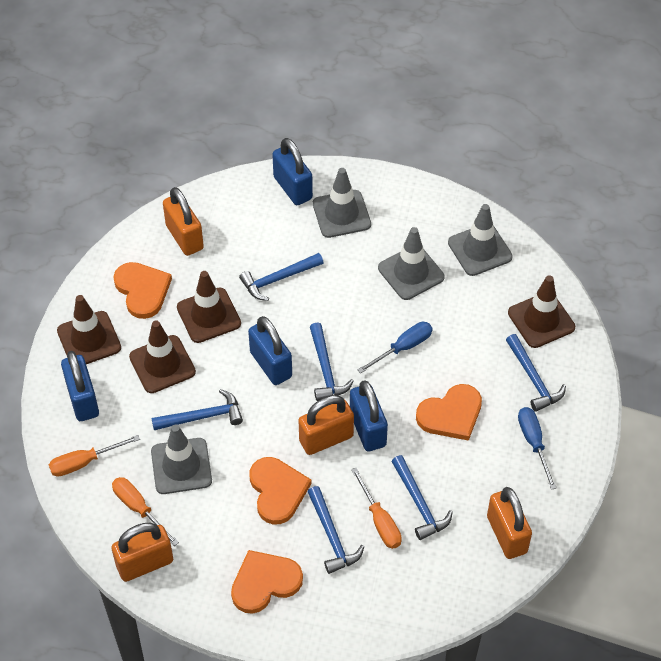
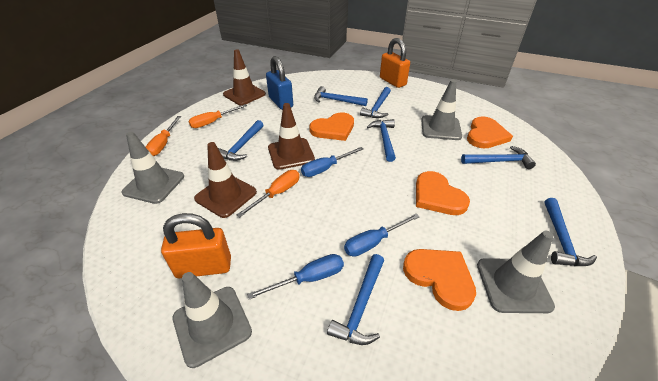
blue hammer: [151,389,243,430] [239,253,324,301] [308,486,364,574] [310,322,354,401] [391,455,453,540] [506,334,566,412] = 6 -> [218,120,263,161] [314,86,368,106] [327,254,384,345] [360,87,391,118] [367,119,396,162] [461,146,536,169] [545,198,597,266] = 7
blue padlock: [61,351,99,421] [248,316,292,385] [272,138,313,205] [350,380,388,451] = 4 -> [266,56,293,110] = 1
blue screwdriver: [357,322,433,373] [518,407,556,490] = 2 -> [247,254,344,299] [301,147,363,177] [344,214,419,257] = 3
brown traffic cone: [57,295,121,364] [129,321,196,393] [177,271,241,343] [508,275,575,348] = 4 -> [194,142,257,218] [223,49,266,105] [268,103,315,170] = 3
orange padlock: [112,523,173,582] [163,187,204,256] [298,395,354,455] [487,487,532,559] = 4 -> [161,213,231,278] [380,38,410,88] = 2

